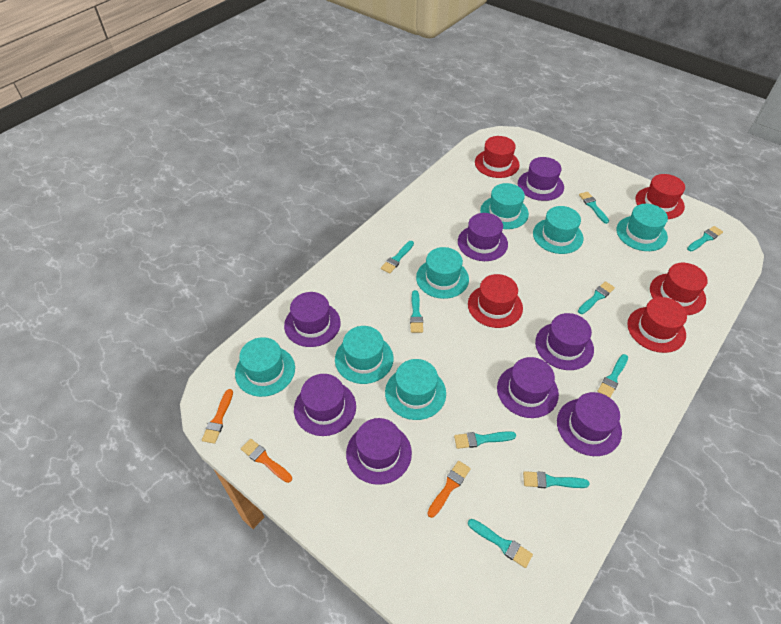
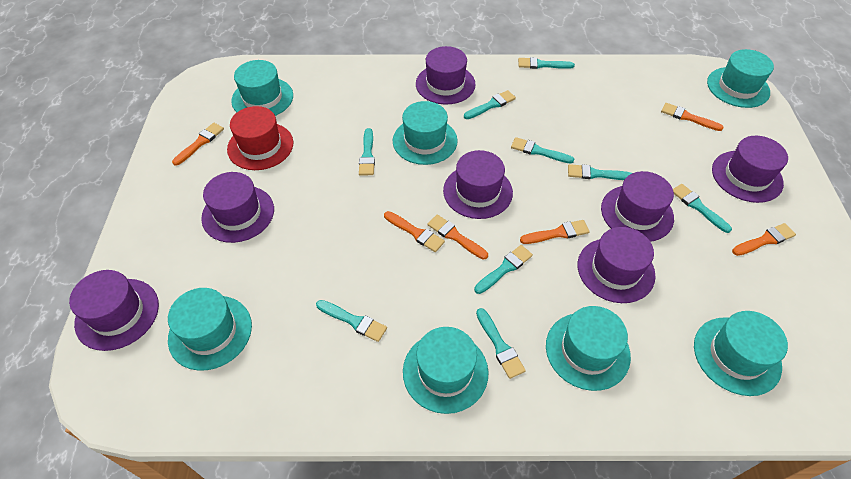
orange brush: [202,389,233,444] [241,439,292,483] [427,461,471,518] = 3 -> [172,123,224,166] [384,211,445,252] [427,214,488,260] [520,220,590,244] [661,103,724,131] [732,223,796,256] = 6
purple hat: [284,292,341,347] [294,374,356,436] [346,418,412,485] [458,213,508,261] [497,357,559,418] [518,157,564,201] [535,313,594,370] [557,392,622,456] = 8 -> [69,270,159,351] [201,172,274,243] [416,46,476,104] [443,150,513,219] [578,227,655,303] [601,171,674,242] [712,136,788,203] = 7
red hat: [468,274,523,328] [475,136,520,178] [627,297,687,353] [635,174,685,219] [650,263,708,315] = 5 -> [227,106,293,170] = 1

